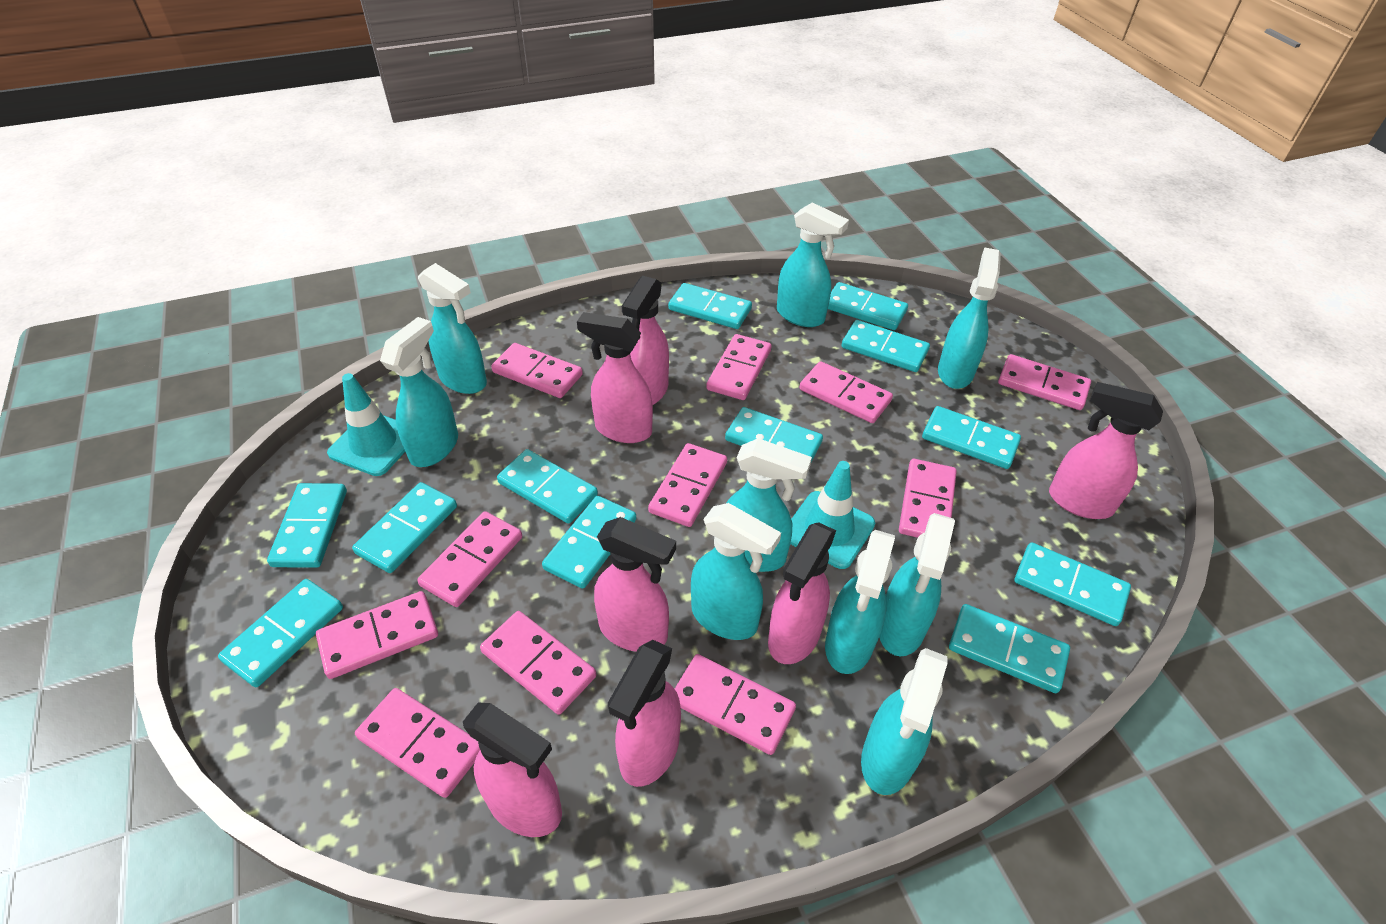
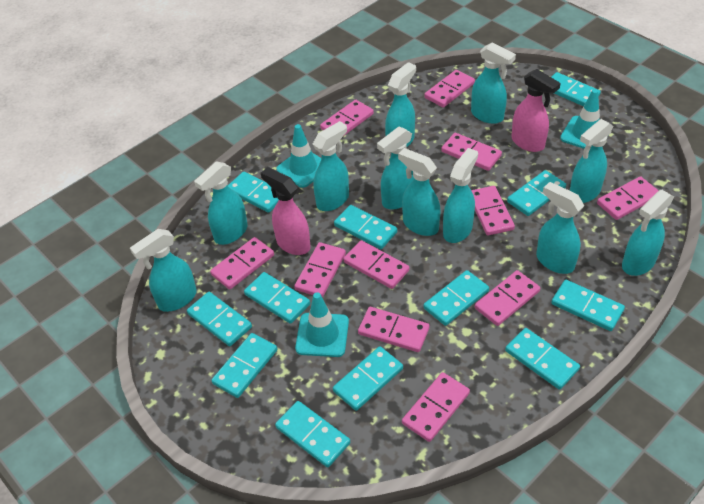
pink spray bottle: [463,703,562,837] [577,312,653,443] [594,517,676,652] [608,640,681,787] [622,276,669,405] [768,522,836,664] [1049,382,1163,519] = 7 -> [261,167,311,255] [511,69,561,152] = 2
turquoise spray bottle: [380,317,458,467] [418,263,487,394] [691,503,781,640] [727,438,812,572] [777,202,849,327] [825,530,895,674] [861,648,948,795] [879,513,955,656] [938,247,1001,389] = 9 -> [130,229,197,312] [194,161,248,245] [313,121,349,211] [377,126,414,210] [385,62,416,147] [398,148,441,236] [443,148,478,243] [471,42,516,124] [536,182,584,274] [570,119,613,203] [622,190,674,276] = 11
turquoise traffic cone: [327,373,405,476] [790,461,875,569] = 2 -> [276,124,321,188] [295,292,349,357] [560,89,608,149] = 3

